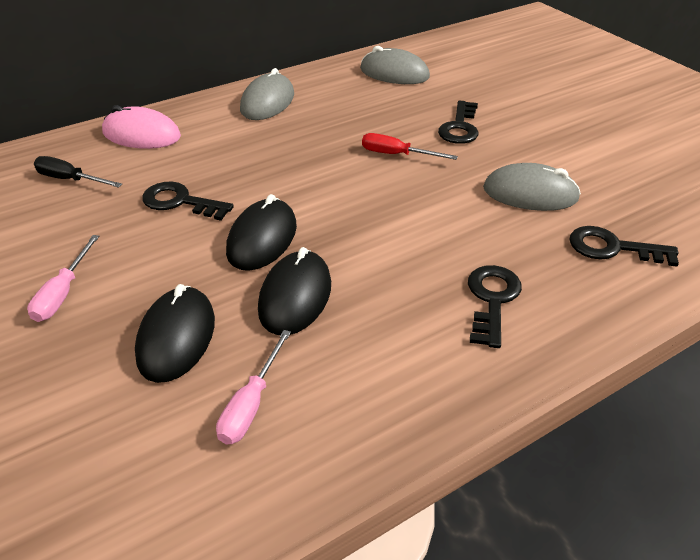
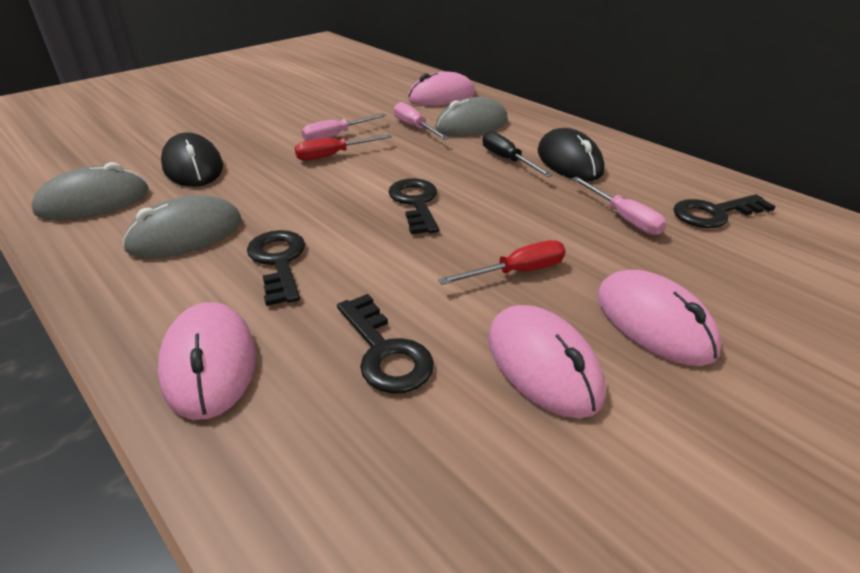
black mouse: [135,284,215,383] [226,194,297,271] [258,247,331,335] = 3 -> [161,132,223,187] [538,128,605,181] = 2
pink mouse: [102,105,181,149] = 1 -> [158,302,256,420] [408,71,475,106] [488,305,606,418] [597,270,721,366] = 4
pink screwdriver: [27,235,99,322] [216,330,291,444] = 2 -> [301,113,386,141] [394,102,449,140] [572,177,667,235] = 3
red screwdriver: [362,133,458,160] = 1 -> [295,134,392,161] [438,240,566,285] = 2

